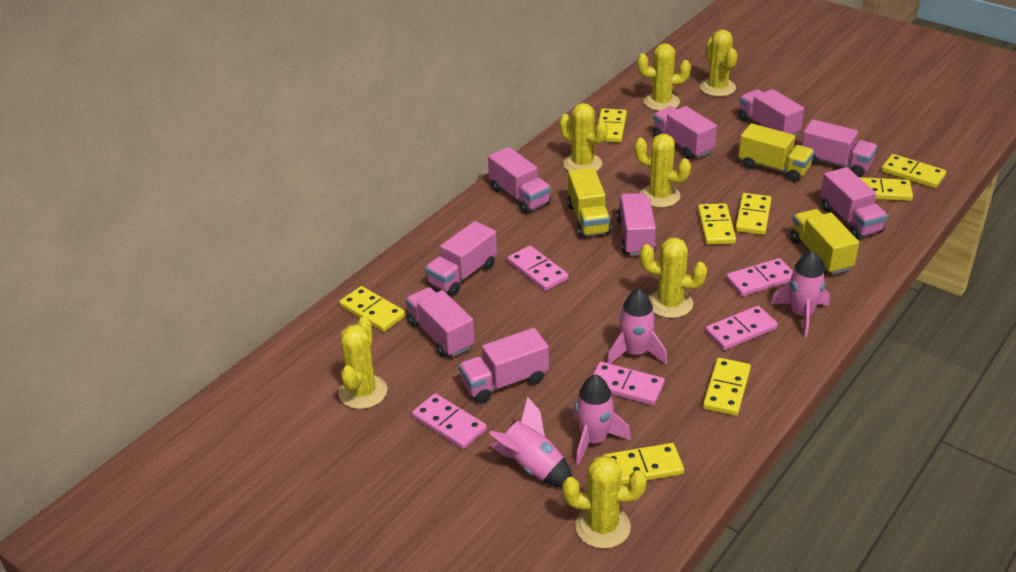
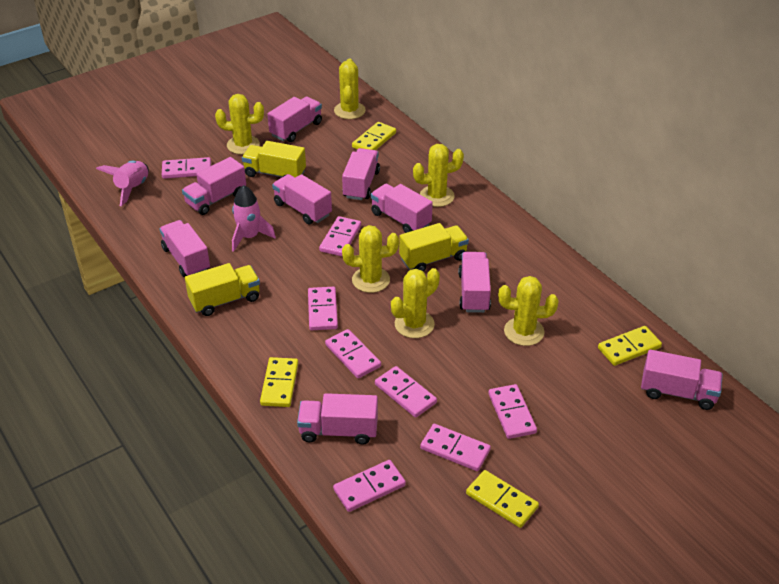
pink domino: [412,393,487,449] [507,246,569,291] [593,362,665,405] [705,306,778,350] [726,258,793,297] = 5 -> [162,157,211,179] [308,287,338,330] [319,216,361,257] [325,329,381,378] [333,460,406,512] [375,366,437,417] [420,424,491,471] [488,384,537,439] = 8
pink rocket: [489,397,572,487] [573,374,631,465] [607,289,667,365] [771,250,830,337] = 4 -> [96,161,149,206] [232,185,276,252] = 2
yellow cactus: [339,317,388,409] [559,103,607,171] [562,455,646,549] [634,134,691,208] [637,43,691,111] [640,238,707,318] [700,30,738,97] = 7 -> [215,94,264,154] [334,59,366,119] [342,225,399,293] [391,268,440,338] [413,144,464,207] [498,276,559,346] = 6
yellow domino: [340,286,406,332] [598,108,627,143] [603,443,684,485] [698,203,736,245] [703,358,751,416] [735,193,772,235] [859,177,913,201] [881,154,946,188] = 8 -> [260,357,298,407] [352,122,396,150] [466,470,539,528] [598,326,662,366] = 4

